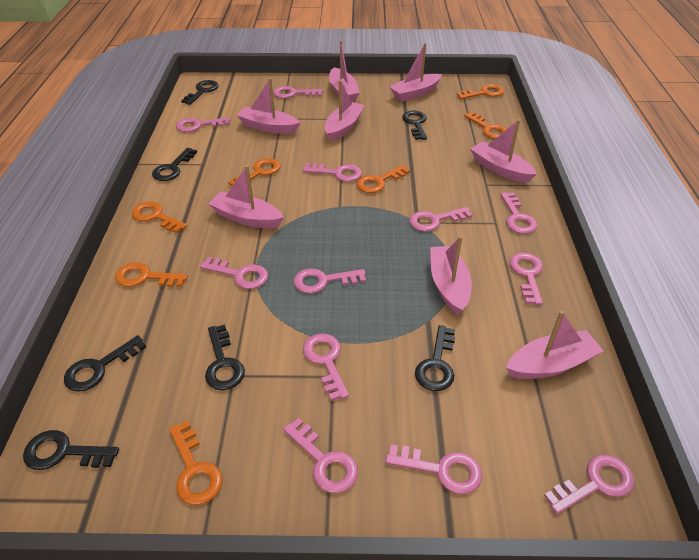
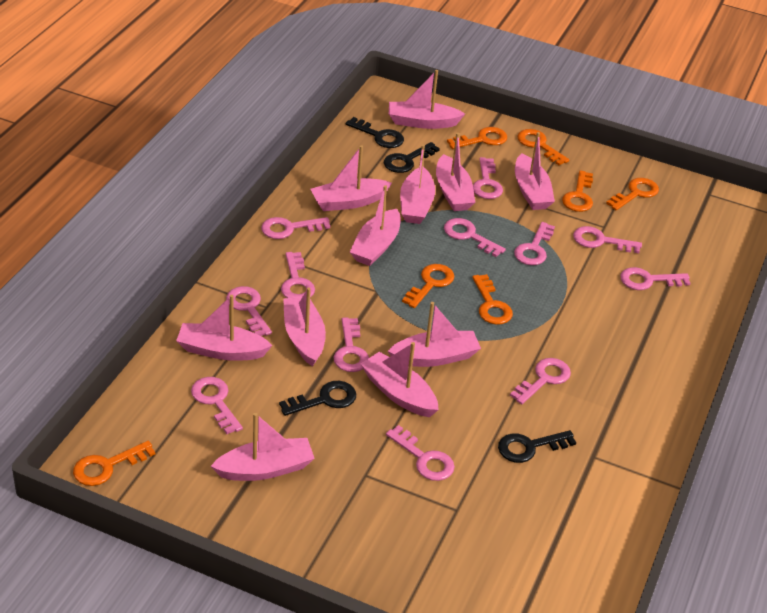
black key: [23,430,119,470] [64,335,146,392] [152,148,197,181] [181,80,219,105] [205,325,245,390] [402,111,427,140] [415,325,455,391] = 7 -> [279,381,356,416] [346,117,404,148] [384,142,440,173] [498,430,576,463] = 4
pink boat: [208,165,284,228] [236,78,300,134] [325,80,365,142] [329,41,360,102] [390,43,442,102] [430,236,472,315] [470,119,537,183] [506,311,603,379] = 8 -> [176,295,273,361] [211,413,315,481] [283,287,326,367] [311,145,392,211] [350,185,401,266] [361,342,439,417] [388,302,481,367] [389,70,465,129] [400,144,435,224] [436,133,476,211] [515,132,555,210] = 11

